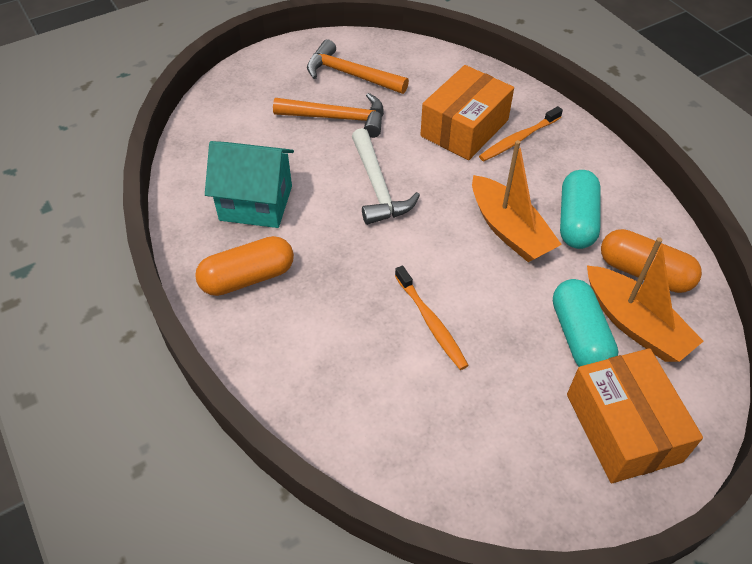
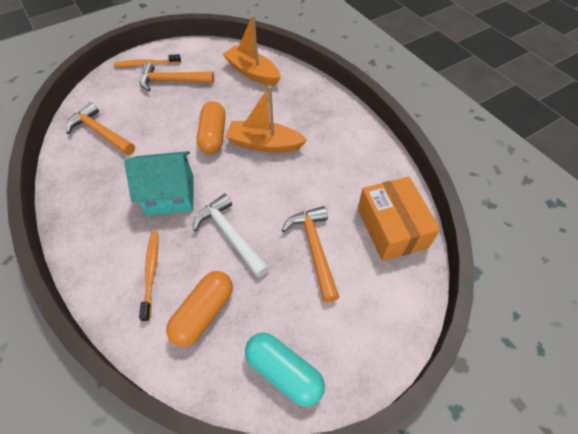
orange box: [421,65,514,160] [567,348,703,483] = 2 -> [358,177,440,261] = 1
orange hammer: [273,93,384,138] [307,39,409,94] = 2 -> [66,102,135,155] [140,62,214,91] [282,206,339,302] = 3
turquoise capsule: [553,279,618,367] [560,170,601,249] = 2 -> [245,332,325,407] = 1

